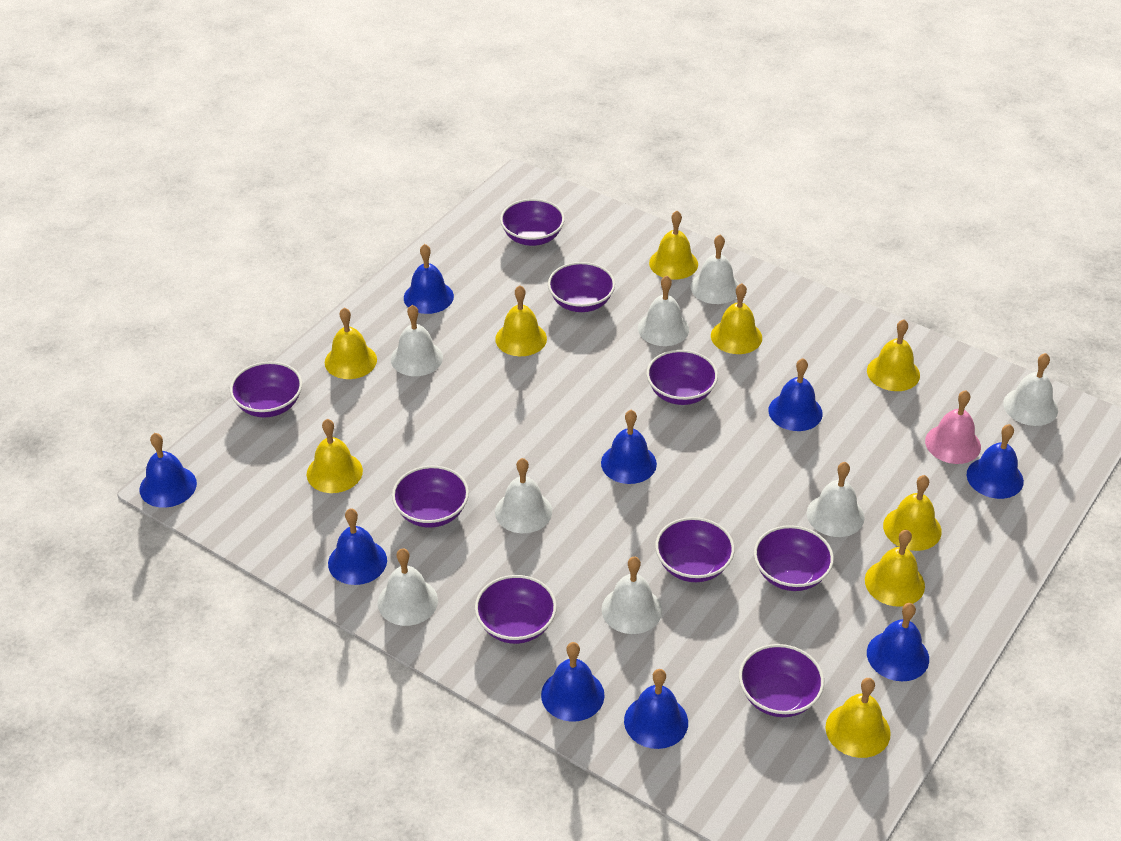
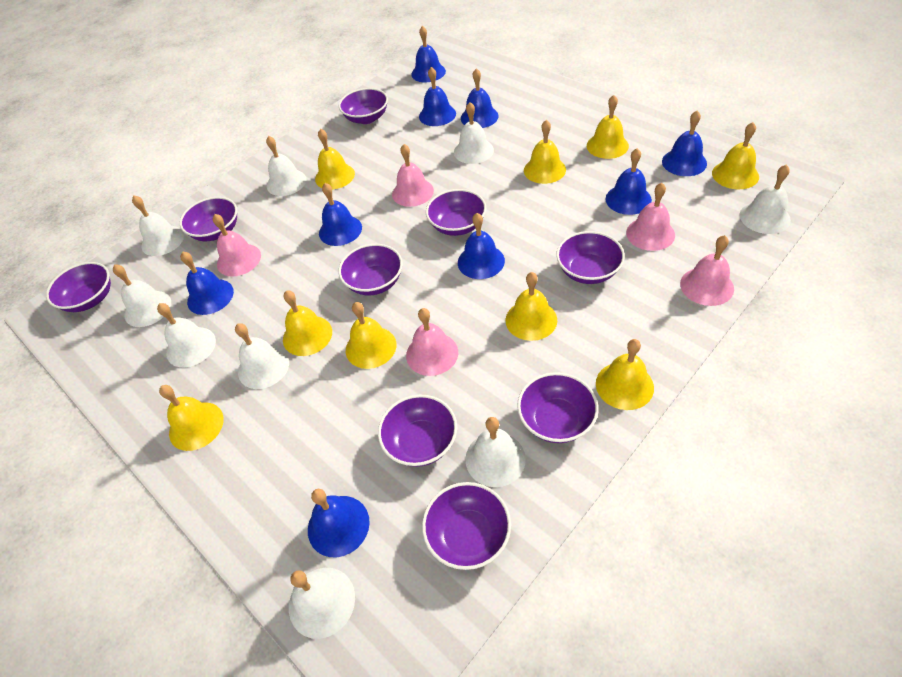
pink bell: [925,390,981,464] = 1 -> [213,214,261,277] [392,144,434,207] [406,308,458,376] [626,183,675,251] [680,235,734,306] = 5
white bell: [378,548,438,626] [391,305,443,376] [495,458,552,533] [602,557,662,634] [638,275,689,346] [691,235,739,304] [807,462,864,537] [1003,353,1058,426] = 8 -> [113,264,171,327] [132,195,184,256] [157,303,216,367] [235,323,289,389] [266,136,306,196] [289,568,355,639] [454,102,494,164] [465,417,526,487] [740,164,791,234] = 9

